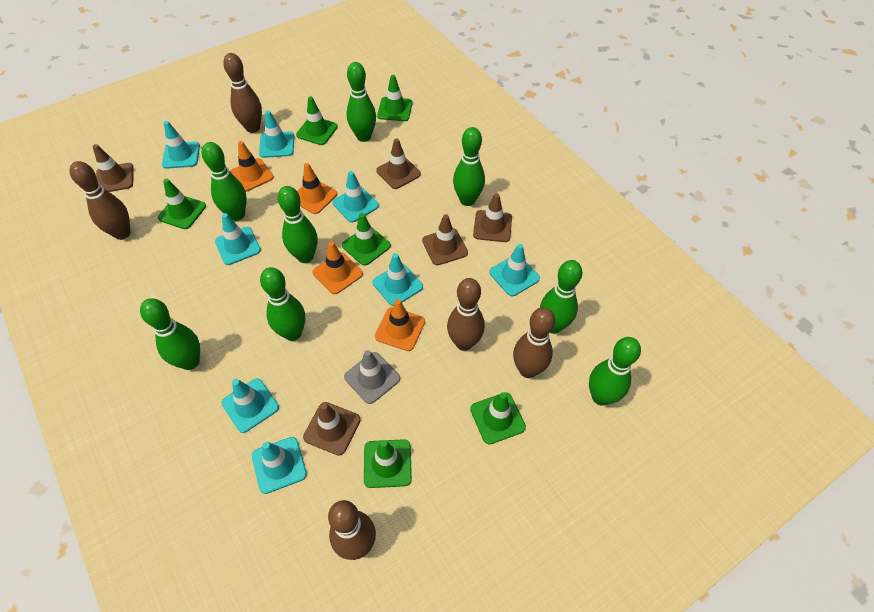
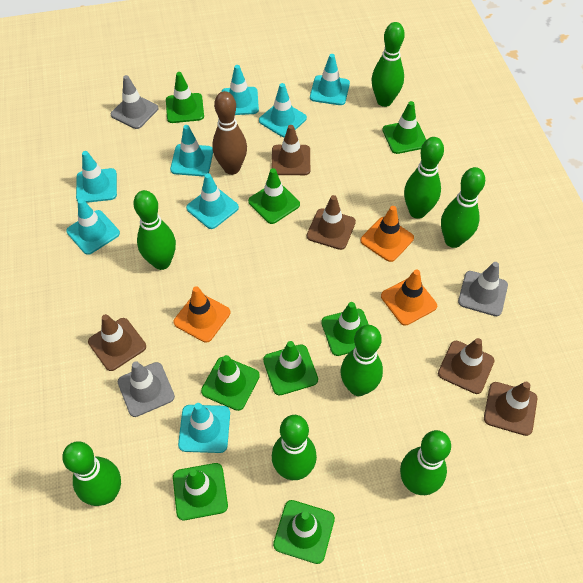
brown bowling pin: [70,161,130,240] [223,53,262,133] [328,500,376,560] [447,278,485,351] [513,307,555,378] = 5 -> [212,91,247,175] = 1
green traffic cone: [158,179,206,229] [296,96,338,145] [342,213,391,266] [364,439,412,488] [377,75,412,121] [470,392,526,445] = 6 -> [166,72,204,123] [173,463,228,520] [201,355,260,411] [248,168,300,224] [263,341,318,396] [273,500,335,564] [321,302,369,356] [383,101,426,154] = 8
grey traffic cone: [344,350,400,404] = 1 -> [111,75,158,129] [118,361,175,417] [458,262,508,316] = 3
orange traffic cone: [230,141,274,192] [297,163,337,214] [312,241,363,294] [375,299,425,351] = 4 -> [173,286,230,343] [361,206,414,262] [381,269,437,325] = 3

